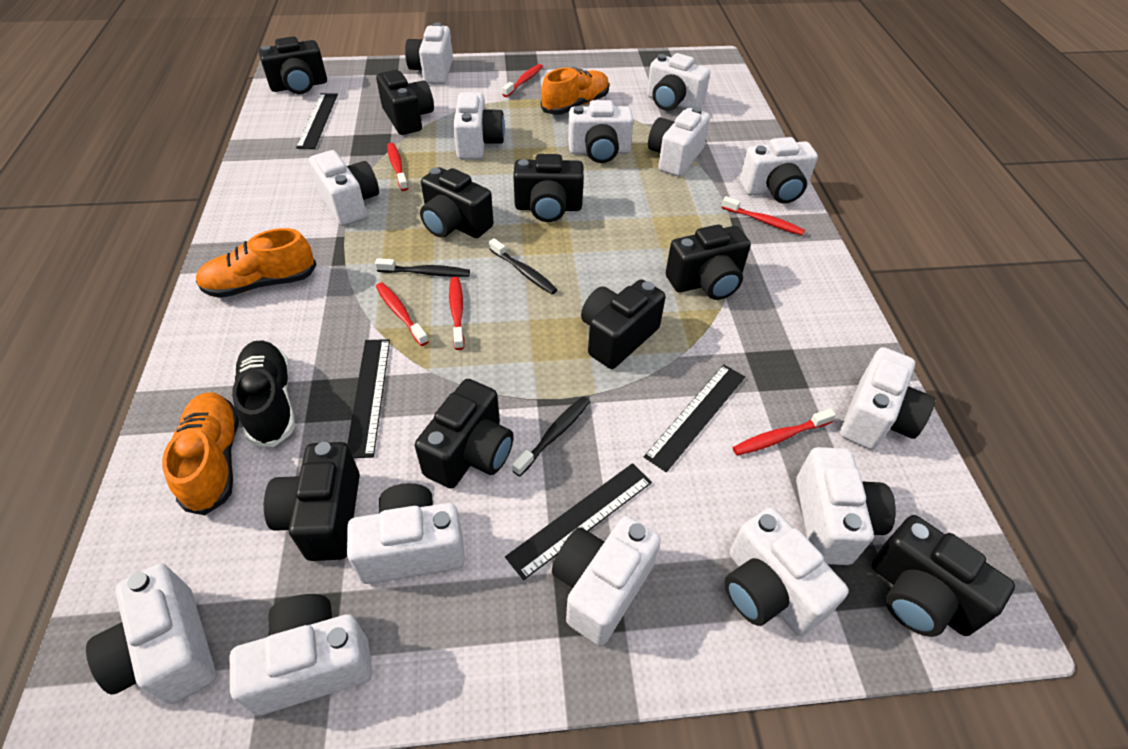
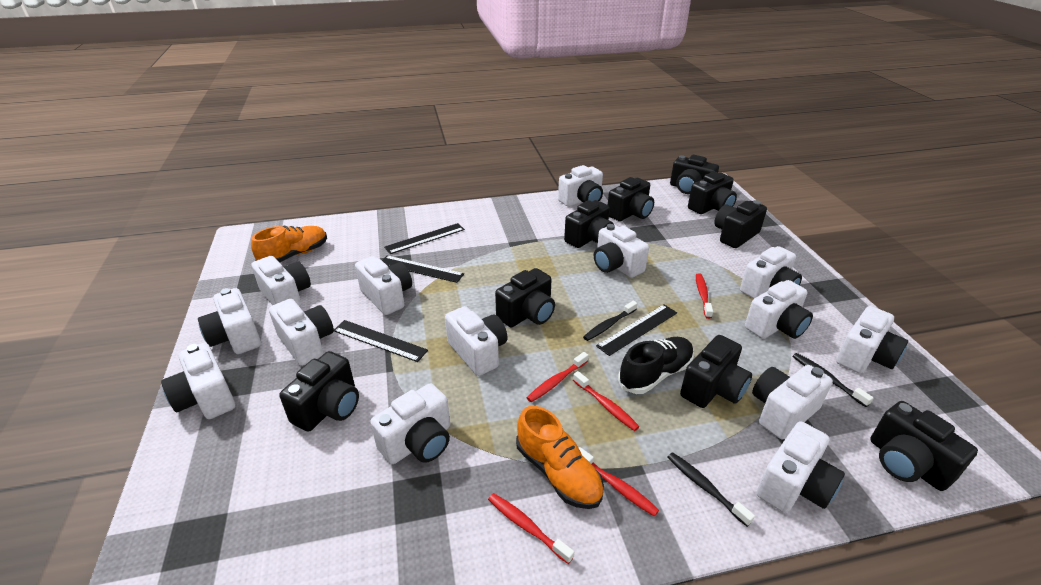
orange shoe: [162,392,239,515] [196,228,317,298] [541,68,609,115] = 3 -> [251,226,327,263] [516,406,604,509] = 2
red toothbrush: [376,282,429,346] [387,143,408,191] [449,277,465,350] [502,64,543,97] [722,196,805,235] [733,408,836,456] = 6 -> [488,493,574,564] [527,352,588,402] [573,371,640,431] [579,447,659,517] [696,273,713,319] = 5

